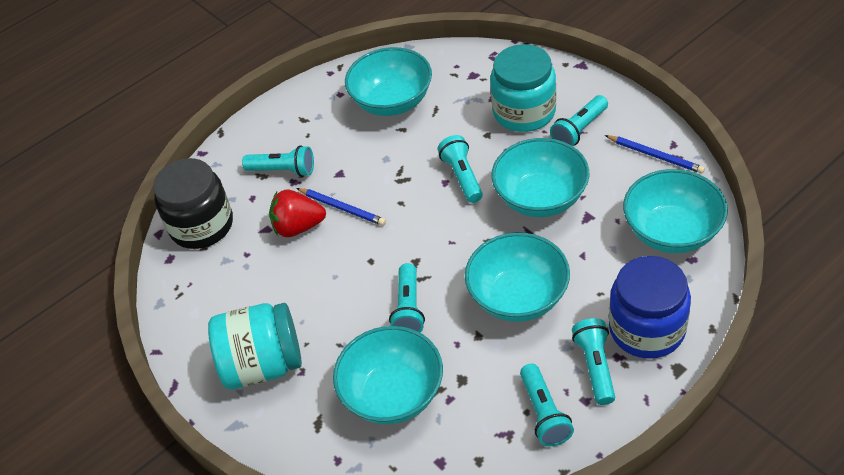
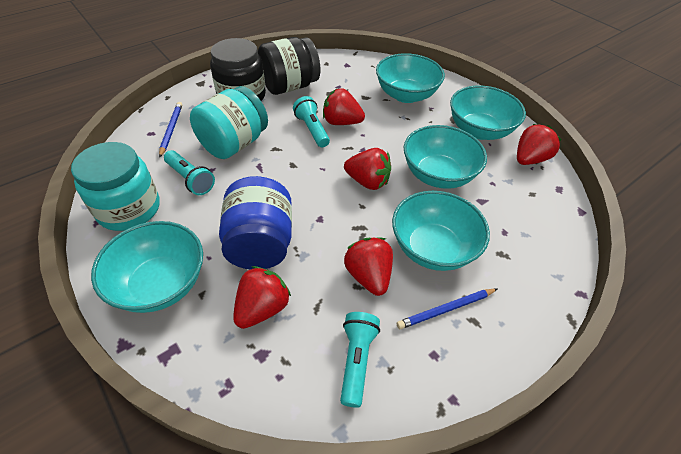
black jar: [153,158,233,249] = 1 -> [210,38,266,101] [258,37,320,95] = 2
red strawberry: [269,190,326,237] = 1 -> [233,266,291,329] [323,88,365,125] [344,148,391,190] [344,237,393,296] [517,124,562,165] = 5
turquoise flashlight: [242,145,314,177] [389,263,425,333] [437,135,483,203] [520,364,574,446] [550,95,608,146] [572,318,615,405] = 6 -> [164,150,215,195] [293,96,330,147] [340,312,380,408] = 3

